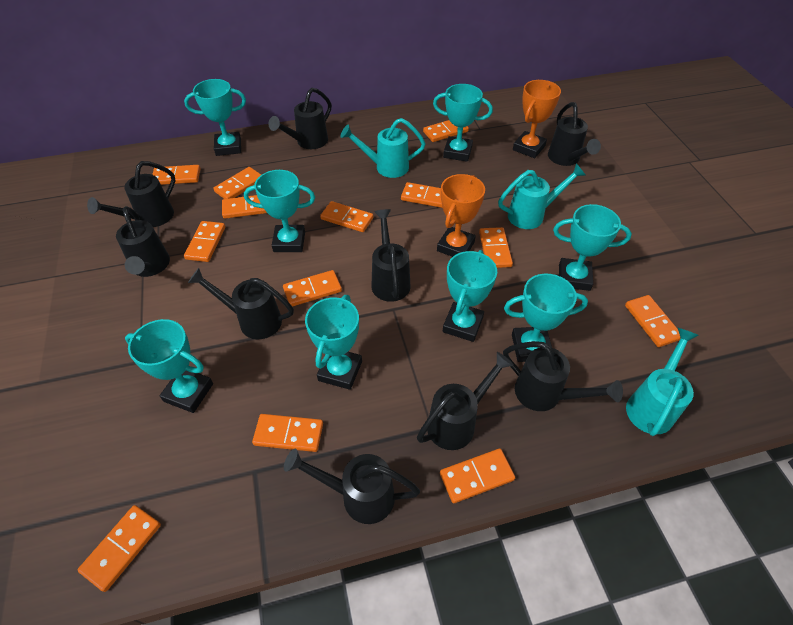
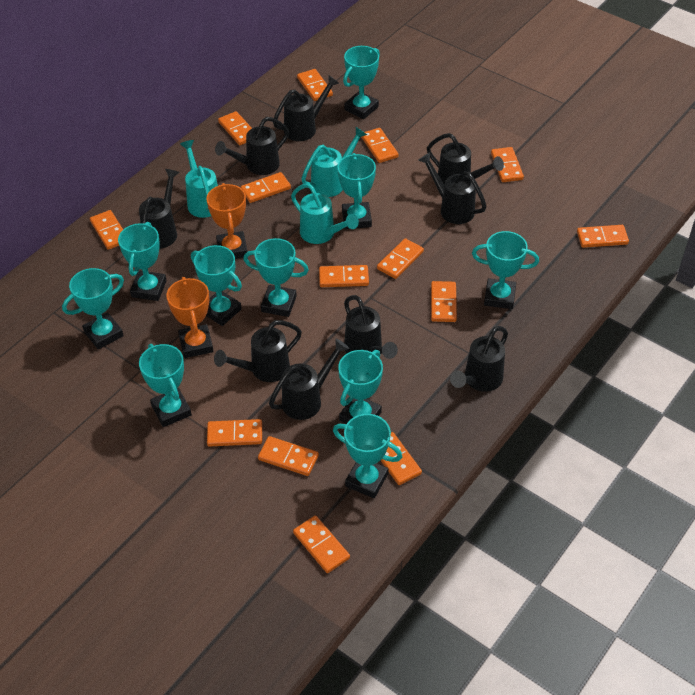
orange domino: [78,505,161,592] [152,165,200,185] [184,221,225,262] [213,167,261,199] [222,195,267,219] [252,414,323,452] [283,270,342,307] [320,201,373,232] [401,182,443,208] [423,120,469,142] [440,449,515,503] [479,227,513,268] [625,295,681,347] = 13 -> [90,210,123,250] [207,419,262,446] [218,111,252,145] [241,172,291,203] [258,436,319,476] [293,516,350,573] [297,69,333,101] [319,265,369,287] [361,128,399,163] [377,238,424,279] [380,432,422,485] [431,281,457,322] [491,147,524,182] [577,225,629,248] = 14
turquoise trophy: [125,319,213,413] [184,79,246,156] [244,170,315,252] [305,295,362,390] [433,84,493,162] [443,250,497,342] [504,274,588,362] [553,204,632,291] = 8 -> [62,268,124,349] [118,222,167,301] [139,344,192,427] [191,245,242,326] [243,238,309,317] [333,414,402,498] [338,153,376,229] [338,350,383,424] [343,46,380,119] [472,231,539,309] = 10

